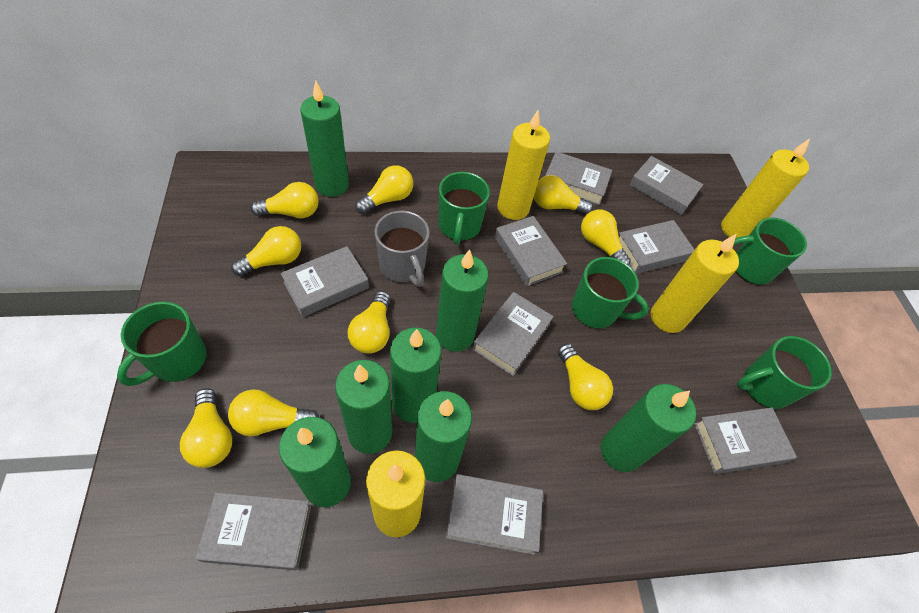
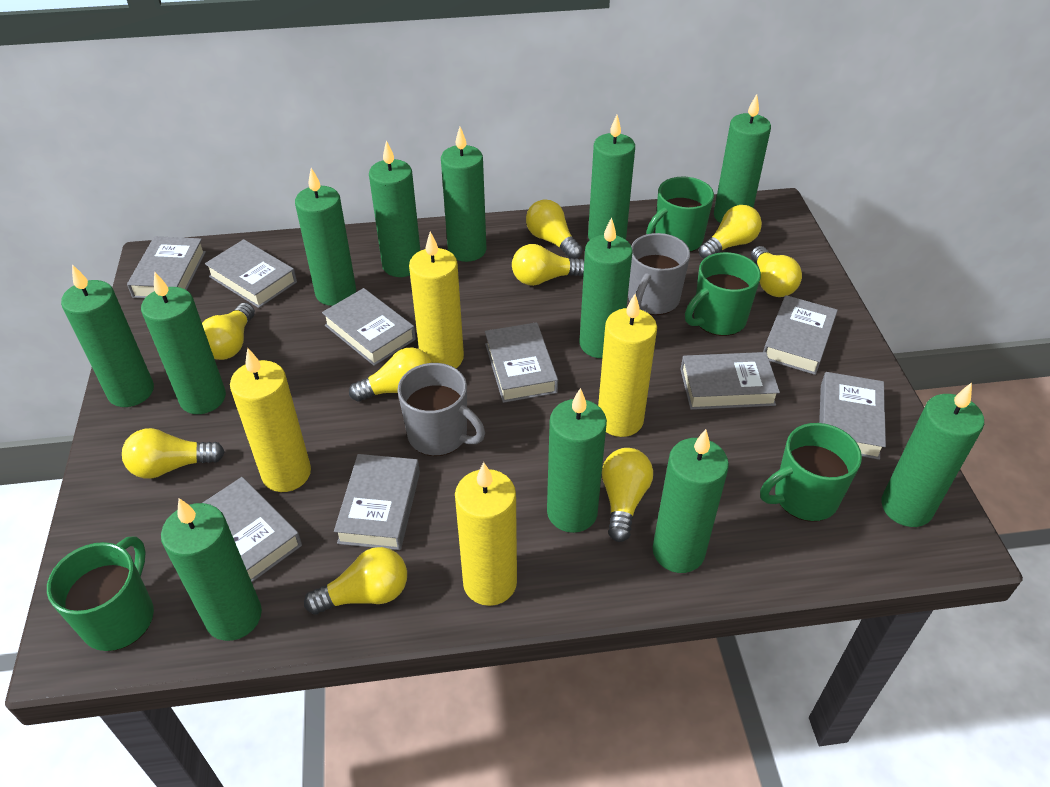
green candle: [279,417,351,507] [300,81,349,197] [335,360,392,454] [390,328,442,423] [415,391,472,482] [436,249,489,352] [601,384,696,472] = 7 -> [61,264,154,407] [141,271,226,414] [161,498,262,641] [295,168,356,306] [369,141,420,277] [441,127,487,262] [547,388,607,533] [579,217,633,358] [588,115,635,240] [653,429,729,573] [714,94,771,223] [881,382,984,527] = 12
green mug: [117,302,207,386] [439,172,490,245] [572,257,649,329] [733,218,807,285] [737,336,832,409] = 5 -> [47,536,154,651] [646,177,714,252] [685,252,761,336] [760,423,862,521] = 4
grey mug: [375,211,430,287] = 1 -> [397,363,485,456] [628,233,690,315] = 2

